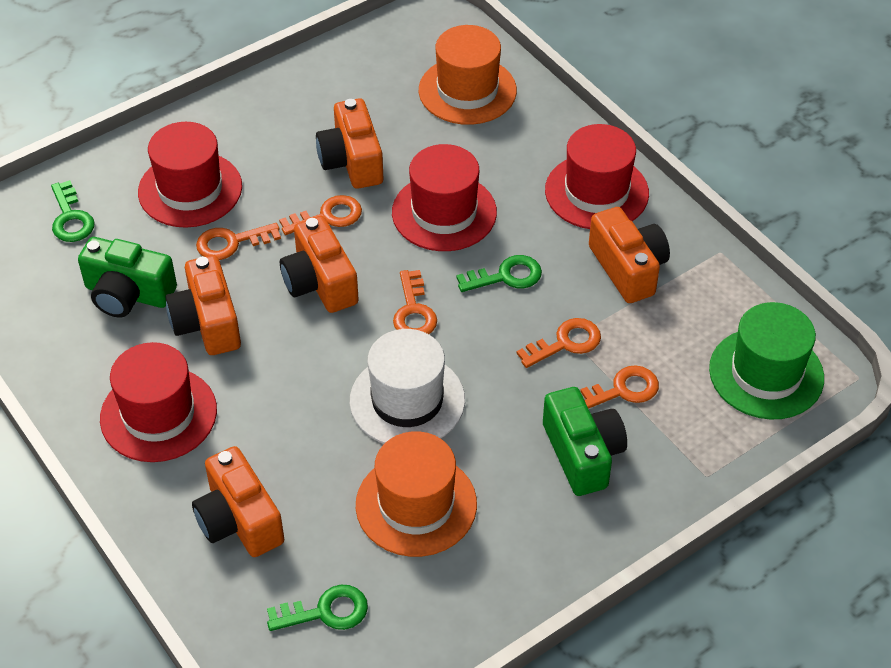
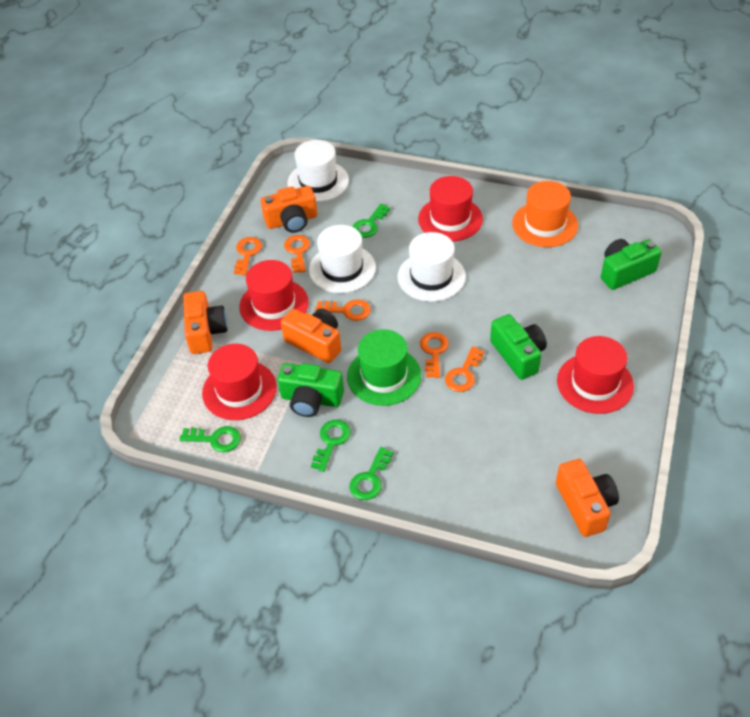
green camera: [78,237,177,317] [543,387,627,496] = 2 -> [278,363,344,417] [490,314,547,380] [601,239,662,290] = 3
green key: [51,180,95,242] [267,585,368,631] [456,255,542,292] = 3 -> [179,426,241,452] [311,420,351,472] [350,447,393,500] [353,204,390,238] = 4
orange camera: [165,255,241,355] [192,446,284,557] [280,216,359,313] [316,99,383,189] [589,207,670,303] = 5 -> [183,291,228,354] [261,186,317,233] [281,308,341,363] [556,459,619,537] = 4
orange hat: [356,431,477,557] [419,25,517,125] = 2 -> [512,181,578,247] = 1
white hat: [350,329,465,444] = 1 -> [288,140,349,202] [309,225,376,293] [398,232,466,302] = 3

